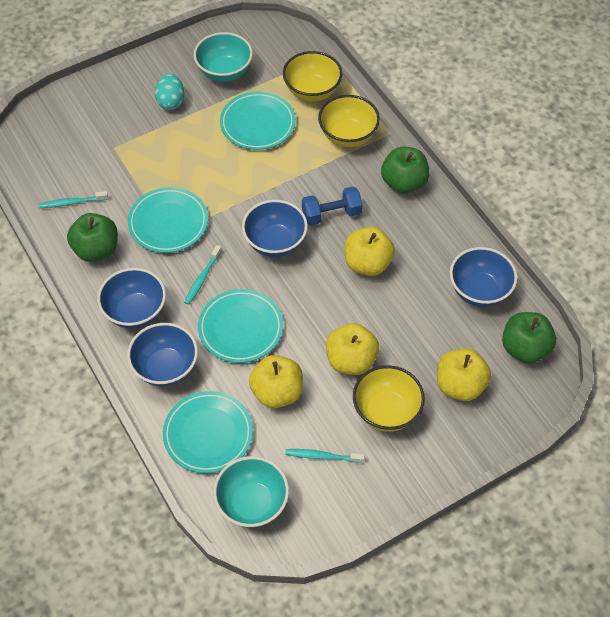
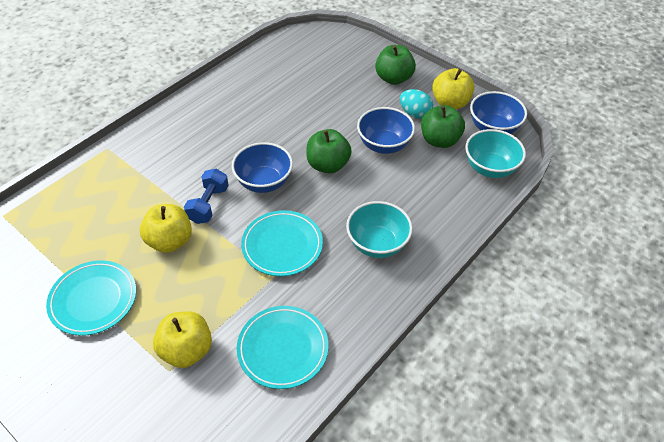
blue bowl: [97,268,166,329] [127,323,198,386] [242,200,308,257] [450,247,517,307] = 4 -> [231,142,293,193] [357,107,415,154] [470,91,527,134] = 3
turquoise plate: [128,187,208,253] [163,391,253,473] [198,289,283,363] [220,91,296,150] = 4 -> [46,260,136,336] [237,306,329,389] [241,210,323,276] = 3
turquoise toothbrush: [39,191,108,208] [184,245,222,305] [285,449,364,463] = 3 -> none = 0
yellow apple: [249,355,303,408] [326,323,379,375] [345,227,395,276] [437,348,491,401] = 4 -> [140,204,192,253] [153,311,212,368] [432,68,474,109] = 3
yellow bowl: [283,51,342,102] [318,95,380,147] [353,365,425,432] = 3 -> none = 0

